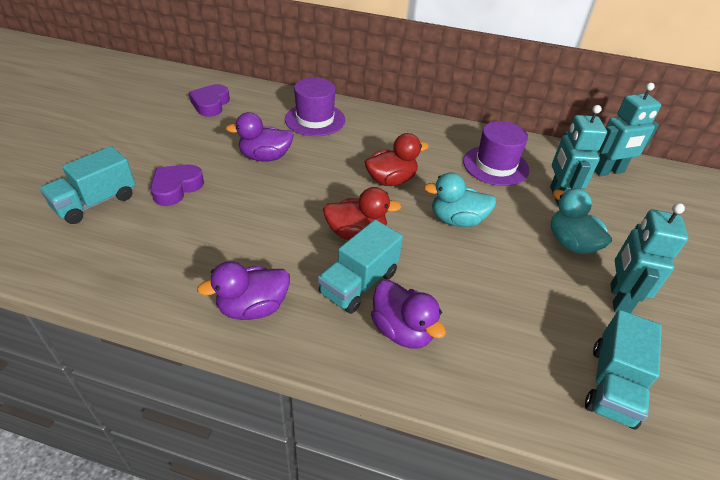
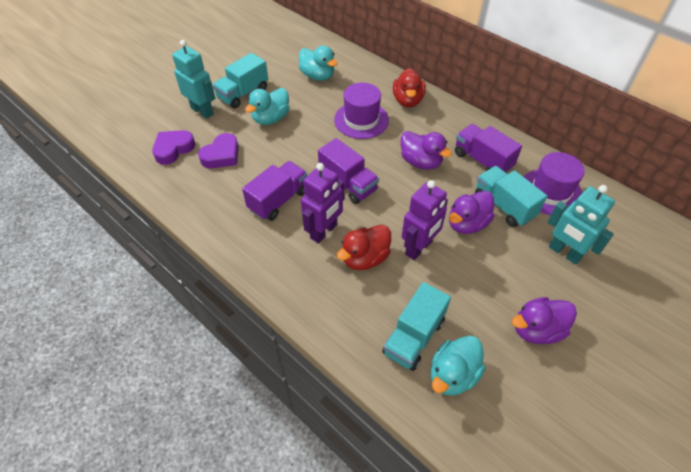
purple robot: none = 0 -> [301,163,345,243] [402,180,448,260] = 2
purple truck: none = 0 -> [242,161,307,221] [318,138,379,204] [455,124,522,173] = 3
turquoise duck: [424,172,497,227] [551,188,612,254] = 2 -> [245,88,290,125] [299,45,338,81] [431,336,486,396] = 3
turquoise robot: [550,105,607,207] [594,83,661,176] [610,203,688,313] = 3 -> [172,40,215,119] [548,185,615,265] = 2

